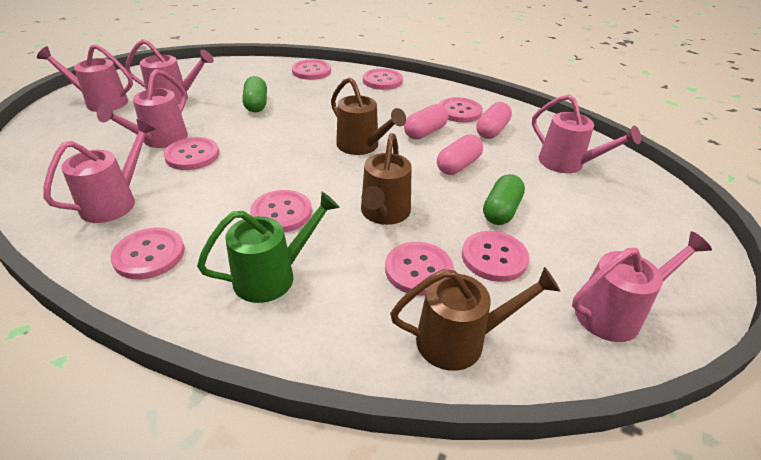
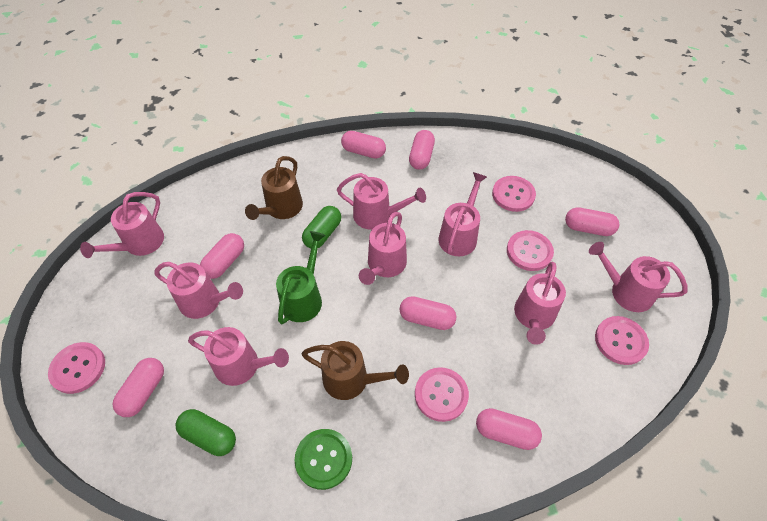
brown watering can: [331,77,406,155] [361,133,412,225] [390,267,560,371] = 3 -> [245,156,303,220] [302,341,409,400] = 2
green button: none = 0 -> [294,429,352,490] = 1
pink button: [110,228,185,279] [163,137,219,170] [250,190,312,232] [292,60,331,80] [363,69,403,90] [385,242,453,295] [439,97,483,123] [462,231,529,282] = 8 -> [48,342,105,394] [415,367,469,422] [492,176,536,212] [507,230,554,271] [595,316,649,365] = 5
pink capsule: [404,104,448,139] [437,134,483,175] [476,102,512,139] = 3 -> [112,358,164,417] [200,233,244,279] [341,131,386,159] [400,296,456,330] [409,130,435,170] [476,408,542,450] [565,207,619,236] = 7
pink watering can: [37,44,133,112] [43,119,155,223] [97,69,188,148] [125,39,214,105] [532,94,641,173] [572,231,712,342] = 6 -> [80,192,164,258] [154,262,243,319] [188,327,289,386] [337,173,426,230] [359,212,407,285] [439,172,487,256] [514,262,566,345] [589,242,688,312] = 8

